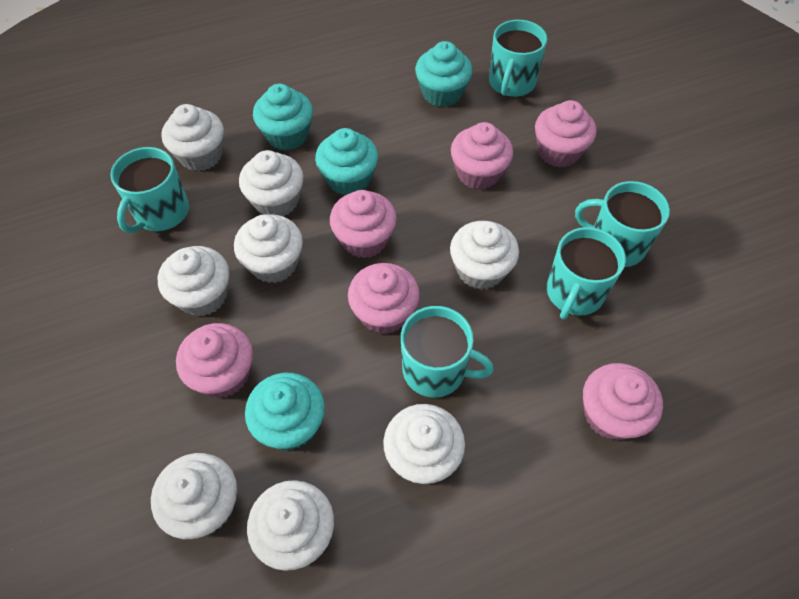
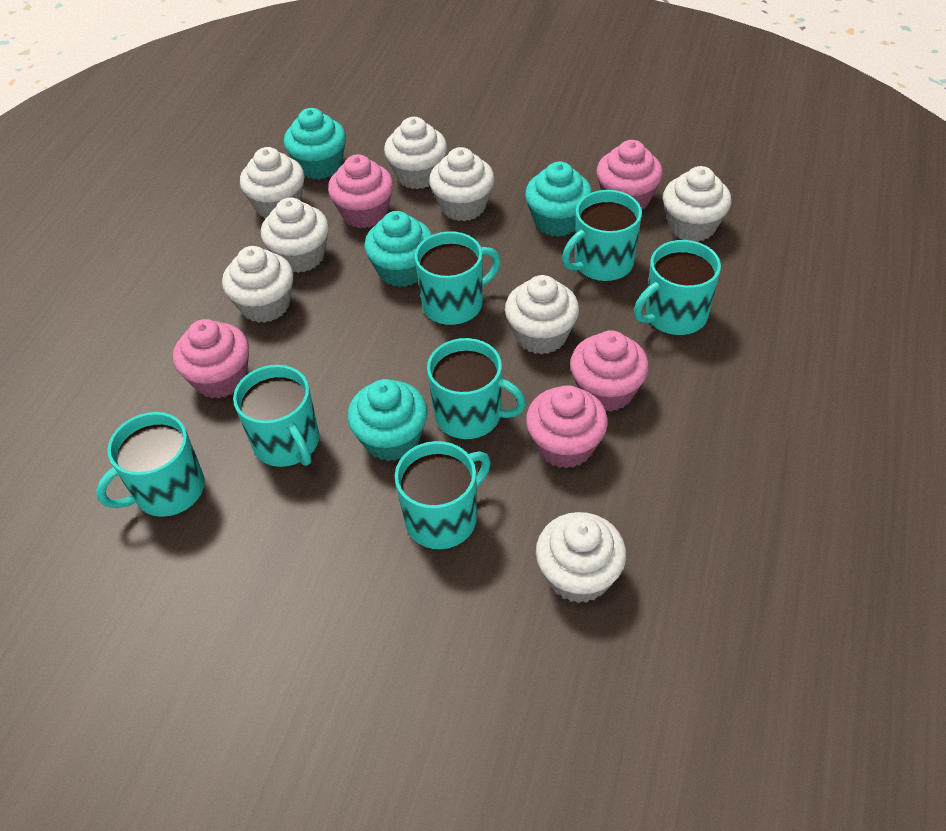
pink cupcake: [176,323,253,398] [330,190,397,258] [348,263,420,334] [451,122,513,190] [535,100,596,168] [583,363,663,440] = 6 -> [173,319,249,399] [328,154,393,228] [526,385,608,469] [570,330,649,412] [596,140,663,210] = 5
turquoise mug: [110,147,189,233] [401,306,494,398] [489,20,547,97] [547,227,626,320] [575,181,670,267] = 5 -> [96,412,205,517] [233,365,319,467] [395,441,491,549] [415,231,501,325] [427,338,526,439] [562,190,642,281] [634,240,721,335] = 7

